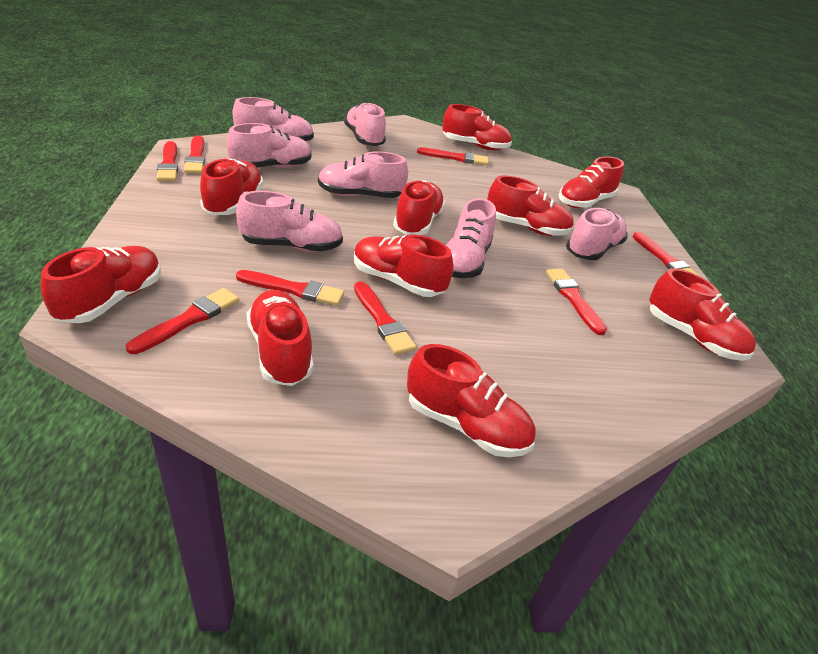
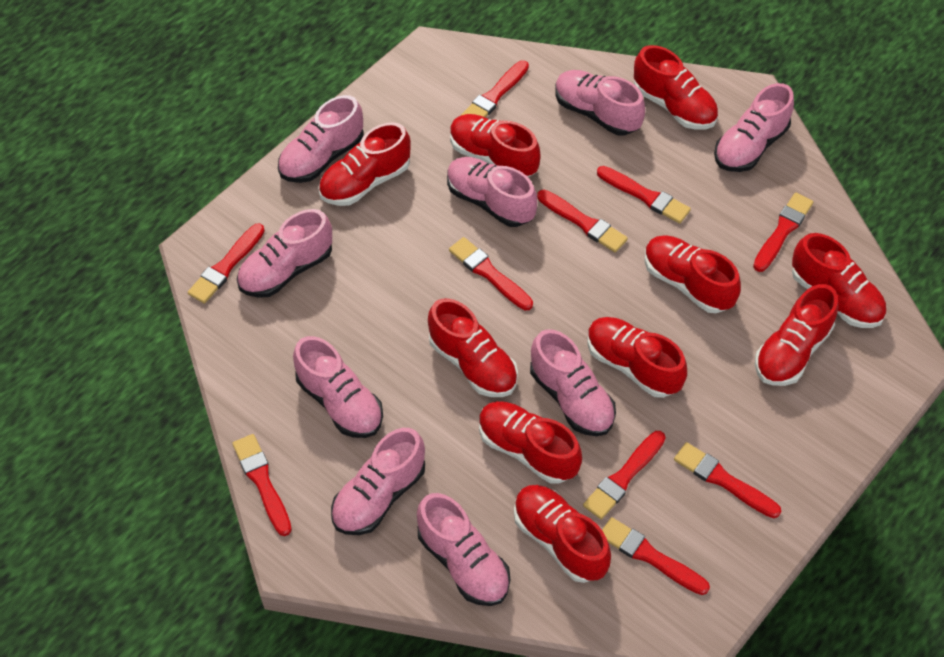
pink shoe: [227,123,311,168] [233,97,314,141] [236,191,343,252] [318,151,408,198] [344,102,386,146] [446,198,496,278] [566,208,628,260] = 7 -> [237,209,332,298] [278,95,363,183] [293,336,383,438] [331,428,425,535] [417,493,510,606] [447,157,537,227] [530,329,616,436] [555,70,645,135] [714,83,794,172] = 9
red brush: [126,288,239,354] [156,141,178,181] [184,135,205,174] [236,270,344,306] [354,281,416,355] [417,147,489,165] [546,269,607,335] [633,232,701,277] = 8 -> [188,223,265,303] [232,434,292,536] [449,237,533,310] [461,60,529,117] [537,190,628,252] [583,431,666,519] [597,166,691,224] [602,517,710,595] [674,442,781,518] [753,193,813,272] = 10

